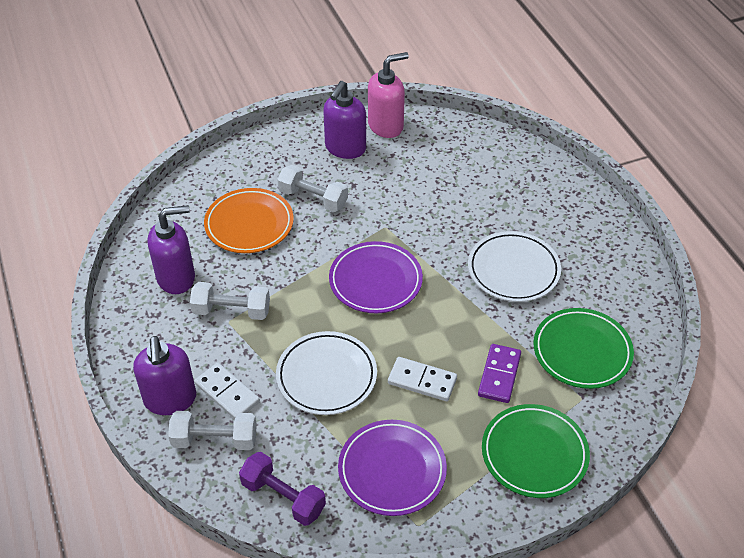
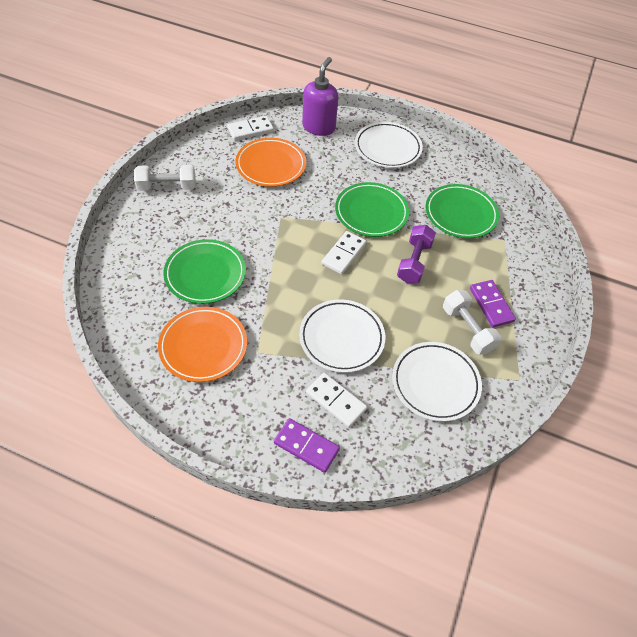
green plate: [482,404,590,498] [533,308,634,389] = 2 -> [164,239,246,304] [335,182,409,237] [426,184,499,238] = 3
orange plate: [204,188,294,253] = 1 -> [158,307,247,382] [235,138,306,187] = 2
pink soap dispenser: [368,52,409,138] = 1 -> none = 0
purple domino: [478,344,521,403] = 1 -> [274,418,340,473] [470,280,516,327] = 2
purple plate: [329,241,423,313] [338,420,447,516] = 2 -> none = 0
purple soap dispenser: [133,336,196,415] [148,205,195,294] [323,81,366,159] = 3 -> [302,57,338,136] = 1
white domino: [194,363,260,419] [388,357,457,401] = 2 -> [227,116,274,141] [306,373,367,428] [322,231,366,274] = 3
white dumbbell: [168,411,257,450] [190,282,270,320] [277,165,348,212] = 3 -> [134,165,196,191] [443,290,501,355] = 2
white plate: [276,331,377,415] [468,231,561,302] = 2 -> [299,299,385,373] [355,122,423,168] [392,342,482,422] = 3

